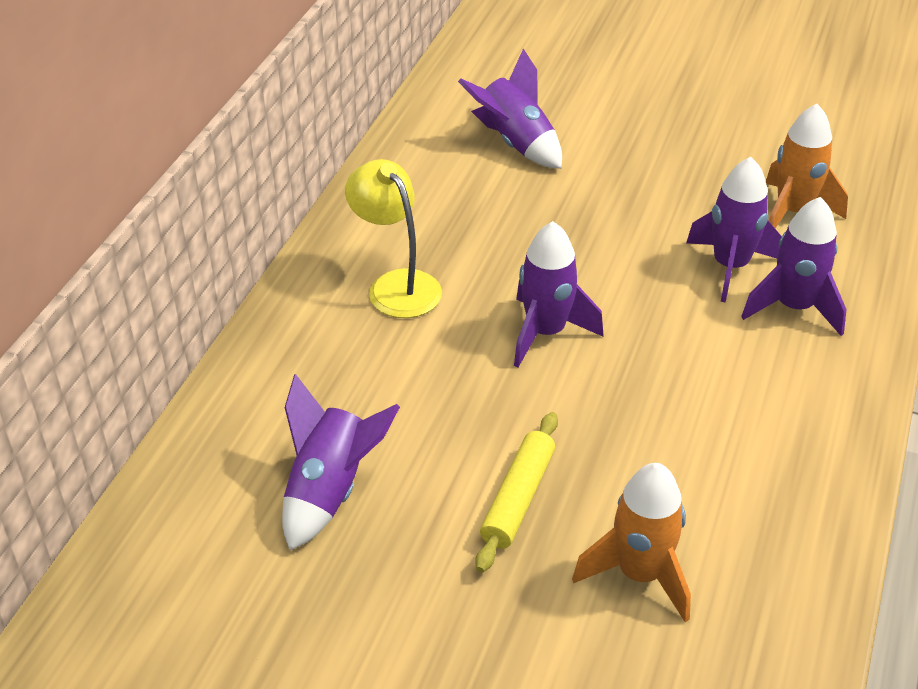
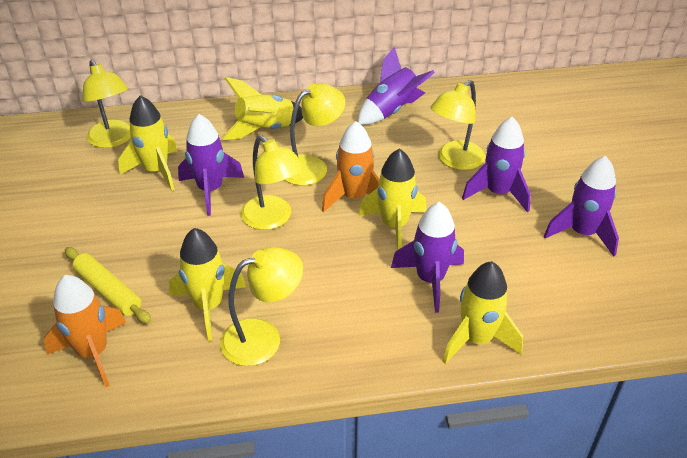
yellow lamp: [345,159,442,318] = 1 -> [83,60,131,148] [220,247,303,366] [241,135,304,230] [285,84,346,185] [430,80,485,170] = 5
yellow rocket: none = 0 -> [118,95,178,191] [169,228,246,341] [222,77,303,140] [358,148,426,250] [443,261,523,364] = 5

